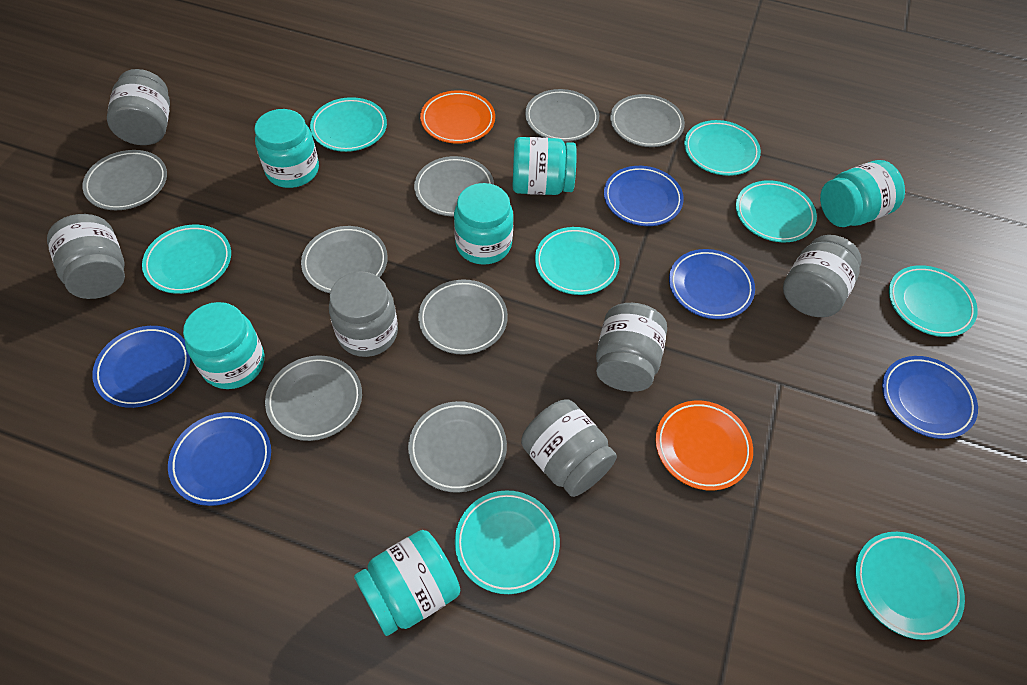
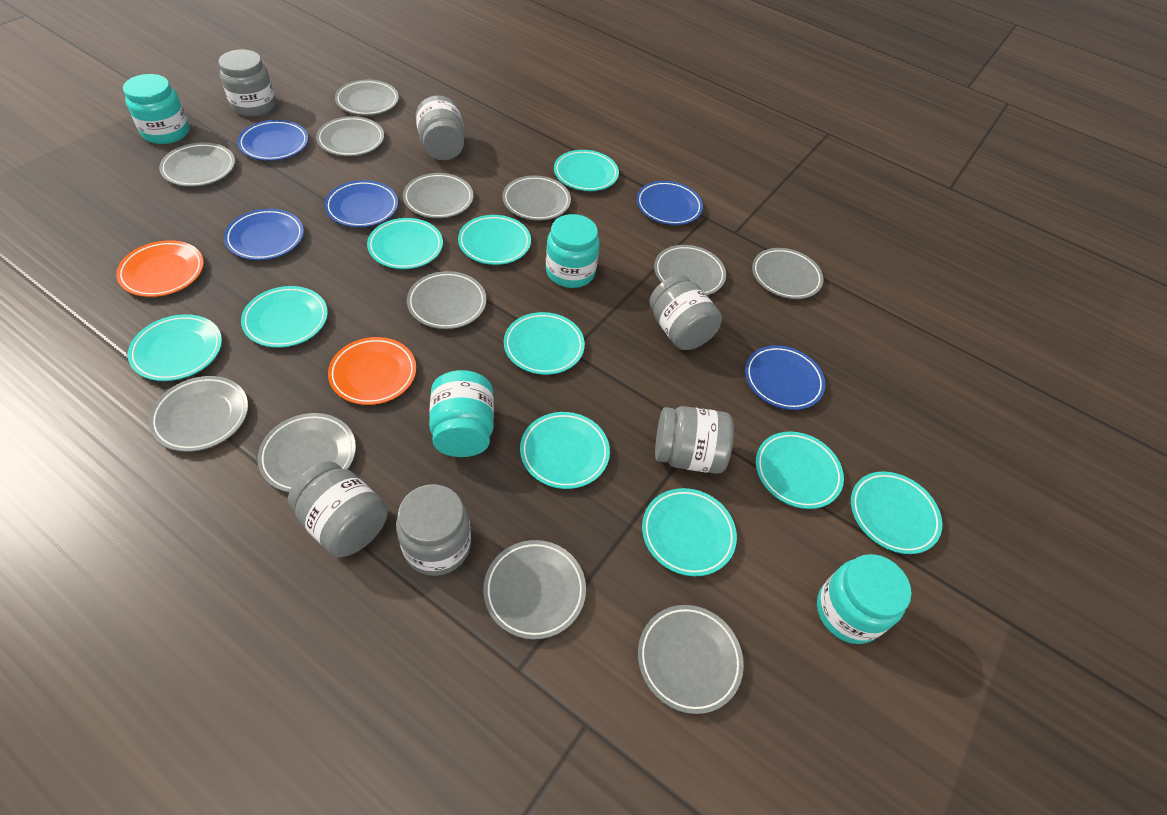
grey plate: [82,150,167,210] [265,355,362,441] [301,226,388,293] [408,401,507,493] [414,156,494,217] [418,280,508,355] [525,89,599,142] [610,94,685,147] = 8 -> [149,376,248,452] [159,142,235,187] [257,413,356,492] [316,116,384,156] [335,80,399,115] [403,173,473,218] [407,271,487,329] [483,540,586,640] [502,176,571,221] [638,605,744,714] [654,245,726,295] [752,248,823,299] = 12
turquoise jar: [183,302,264,389] [254,109,319,188] [354,530,460,636] [454,183,513,265] [512,137,577,195] [820,160,905,227] = 6 -> [123,74,190,144] [429,370,494,457] [546,214,600,288] [817,554,912,644] = 4
turquoise plate: [142,225,231,294] [310,97,387,152] [455,490,560,594] [535,227,620,295] [684,120,761,176] [736,180,817,242] [855,532,965,640] [889,265,978,337] = 8 -> [128,314,222,381] [241,286,328,348] [367,218,443,269] [458,215,531,265] [504,312,585,375] [520,412,610,489] [554,150,619,191] [642,488,737,576] [756,431,844,509] [851,471,942,554] = 10

